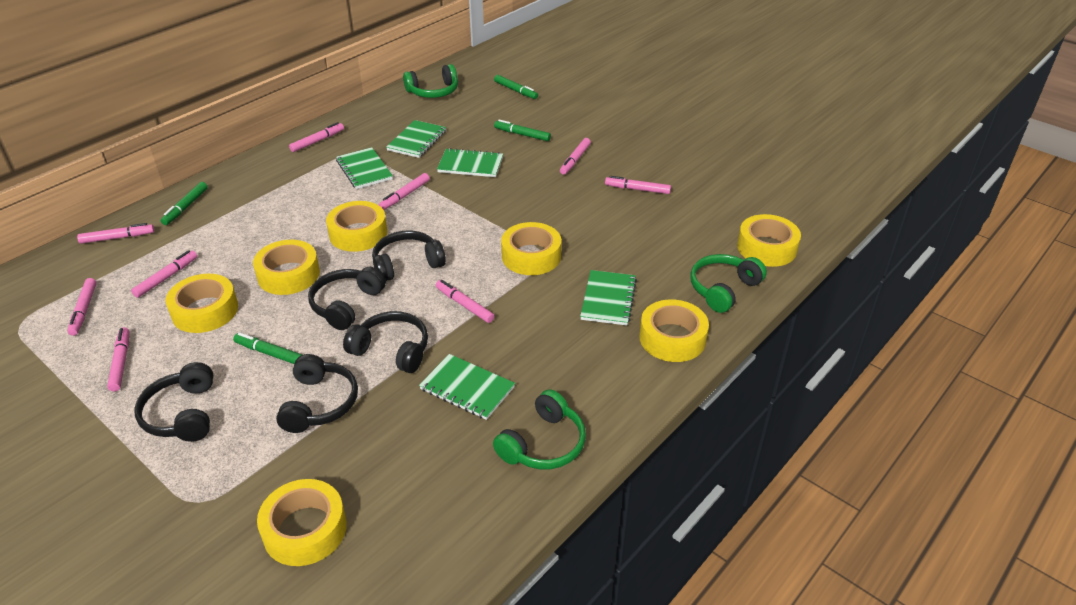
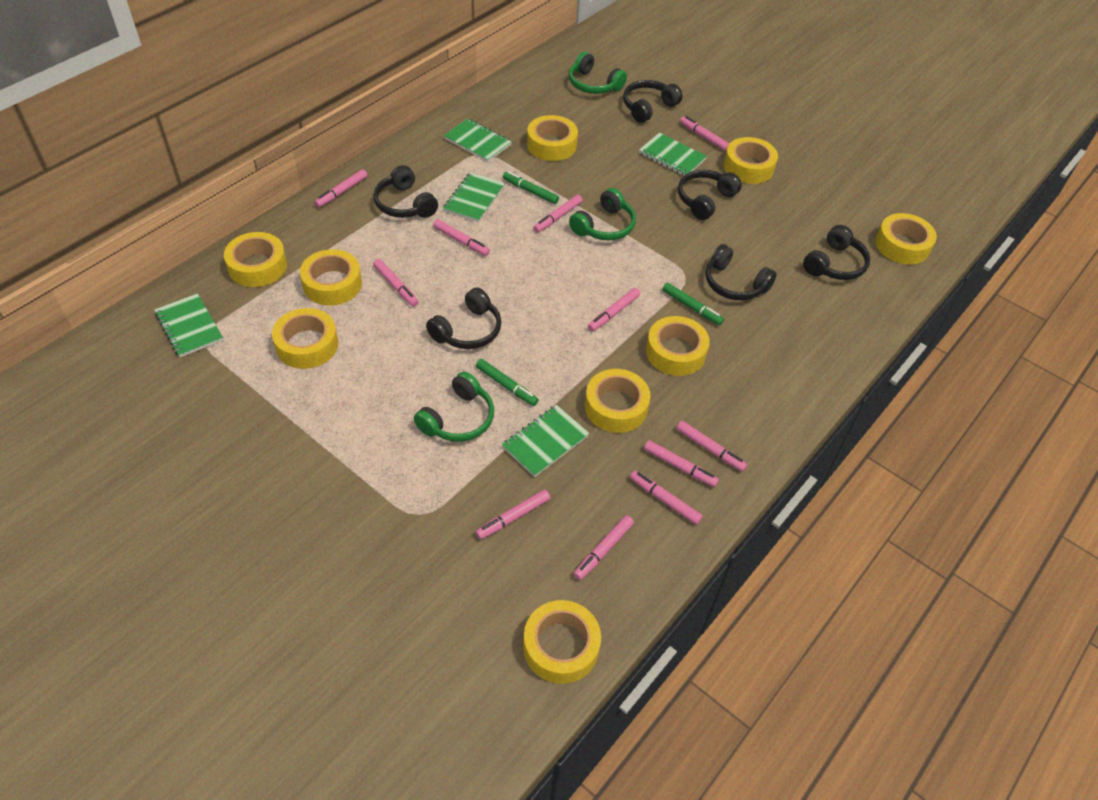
black headphones: [134,362,213,442] [276,354,358,433] [308,267,386,330] [343,311,428,373] [372,231,446,281] = 5 -> [373,165,438,218] [426,287,501,349] [623,80,682,123] [678,170,742,220] [705,244,777,300] [803,225,870,280] = 6
green marker: [161,182,208,225] [233,333,302,364] [494,75,538,99] [494,120,551,141] = 4 -> [476,359,539,406] [503,171,559,204] [662,283,724,325] = 3
pink marker: [67,278,97,336] [77,223,154,244] [107,327,129,392] [131,250,197,298] [289,122,344,152] [379,173,430,210] [435,280,495,323] [560,138,591,175] [605,176,671,194] = 9 -> [314,169,367,208] [373,259,418,306] [433,219,490,256] [476,490,550,539] [533,195,583,233] [573,515,634,580] [588,288,640,331] [630,471,703,525] [644,440,719,487] [676,421,747,472] [680,116,729,151] = 11
yellow tape: [165,274,238,333] [253,240,320,295] [257,479,347,566] [326,201,387,252] [501,222,561,275] [639,299,709,362] [737,214,801,267] = 7 -> [224,232,287,287] [272,308,338,369] [300,249,362,305] [523,600,601,684] [527,115,578,161] [585,369,651,433] [646,316,710,376] [724,137,778,184] [875,213,937,265] = 9

